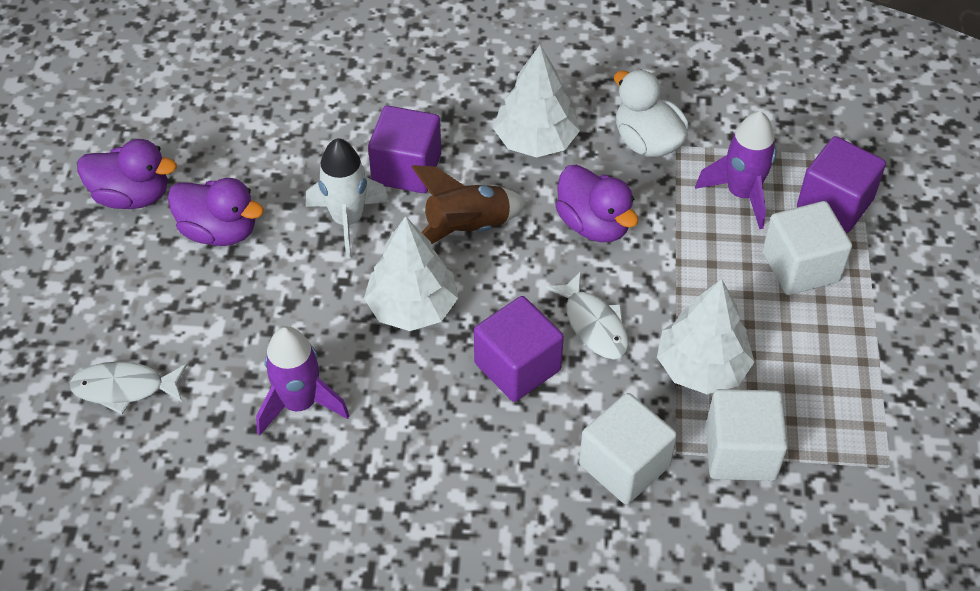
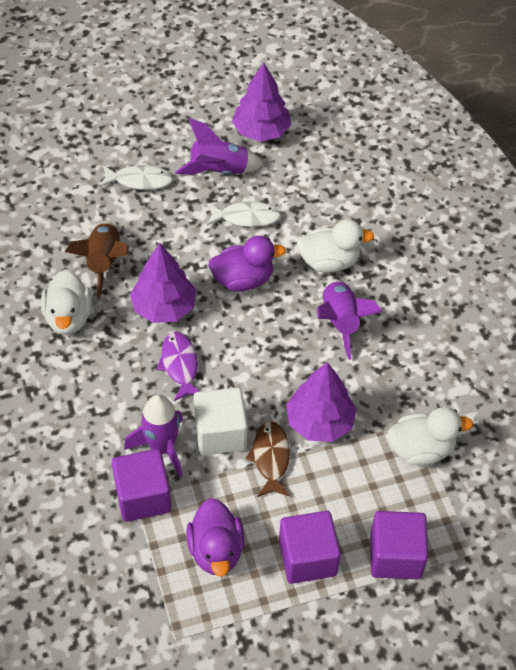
brown fish: none = 0 -> [246,421,290,497] = 1
purple duck: [77,139,177,209] [168,178,264,246] [555,165,638,242] = 3 -> [186,498,244,577] [208,236,286,292] = 2
purple fish: none = 0 -> [157,332,200,401] = 1
purple rocket: [256,326,350,436] [695,111,776,229] = 2 -> [124,394,183,478] [175,118,264,175] [317,279,383,360] = 3
purple tree: none = 0 -> [130,243,196,323] [232,63,291,141] [286,362,357,442] = 3
white cube: [579,393,677,504] [706,389,788,481] [762,201,852,295] = 3 -> [194,387,248,455] = 1
white duck: [614,70,689,157] = 1 -> [41,269,92,335] [297,219,374,273] [387,407,473,466] = 3
white rocket: [306,138,389,259] = 1 -> none = 0
white tree: [364,216,458,331] [494,45,580,158] [657,279,754,394] = 3 -> none = 0

